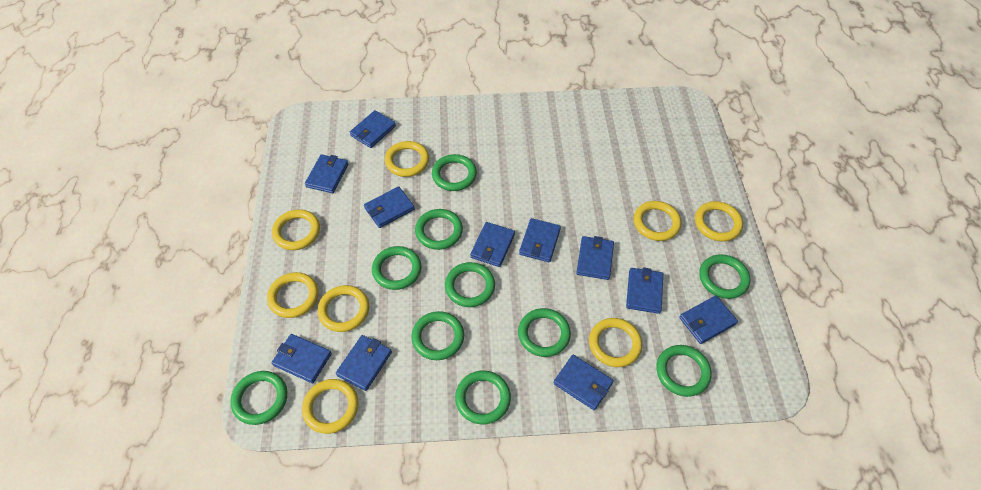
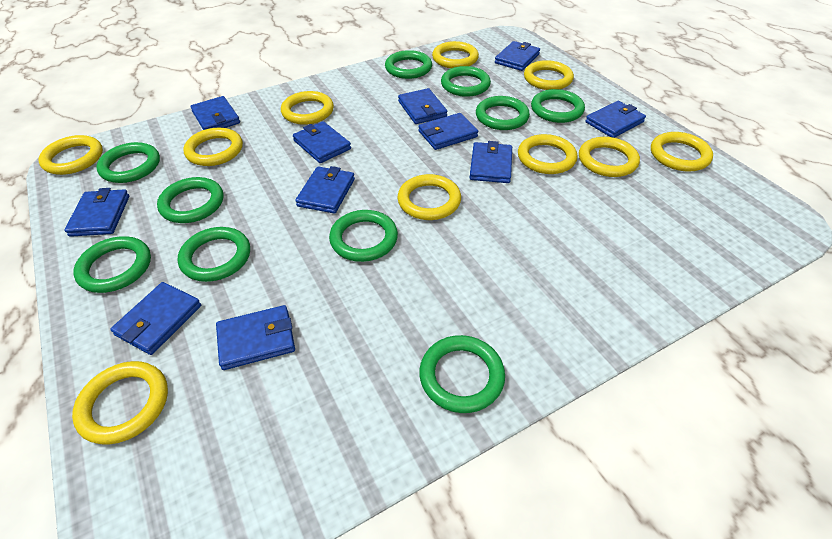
yellow ring: [267,272,319,318] [272,209,320,250] [302,379,359,434] [317,285,369,332] [385,141,429,177] [589,318,642,367] [634,201,681,241] [695,201,743,242] = 8 -> [38,135,103,175] [72,361,168,445] [183,128,243,166] [281,91,334,125] [397,174,461,220] [432,41,479,68] [518,134,577,174] [524,60,574,90] [579,137,640,177] [651,132,713,172] = 10

